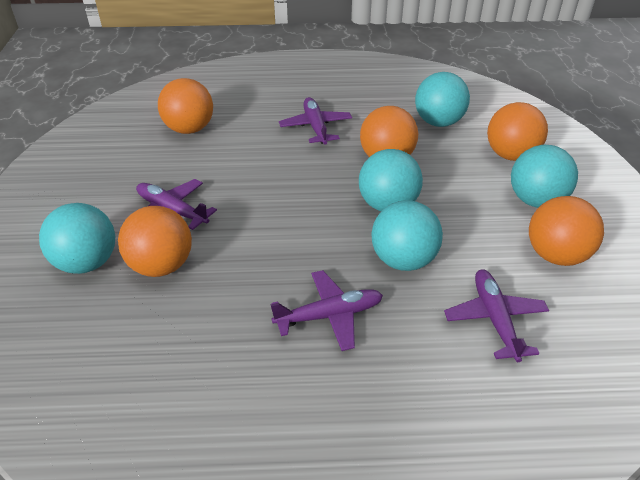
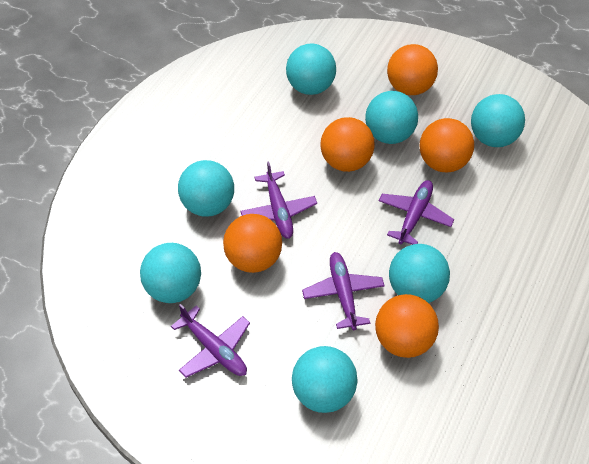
turquoise ball: [39,203,115,274] [359,149,423,211] [371,200,443,271] [415,72,470,127] [511,145,578,208] = 5 -> [140,243,201,303] [178,160,234,217] [286,43,336,95] [292,346,358,413] [365,91,418,144] [389,244,450,303] [471,94,525,147] = 7

